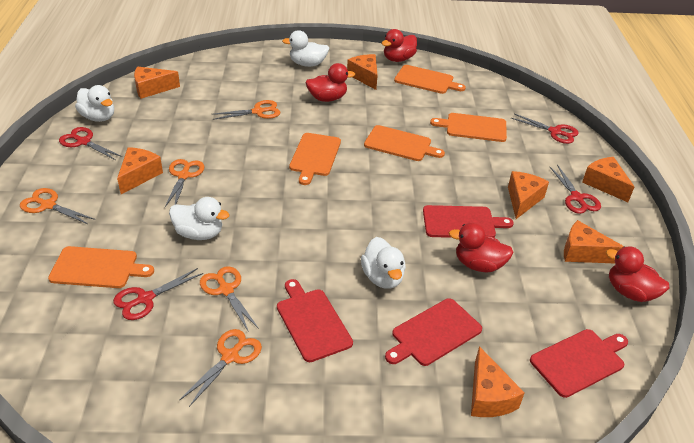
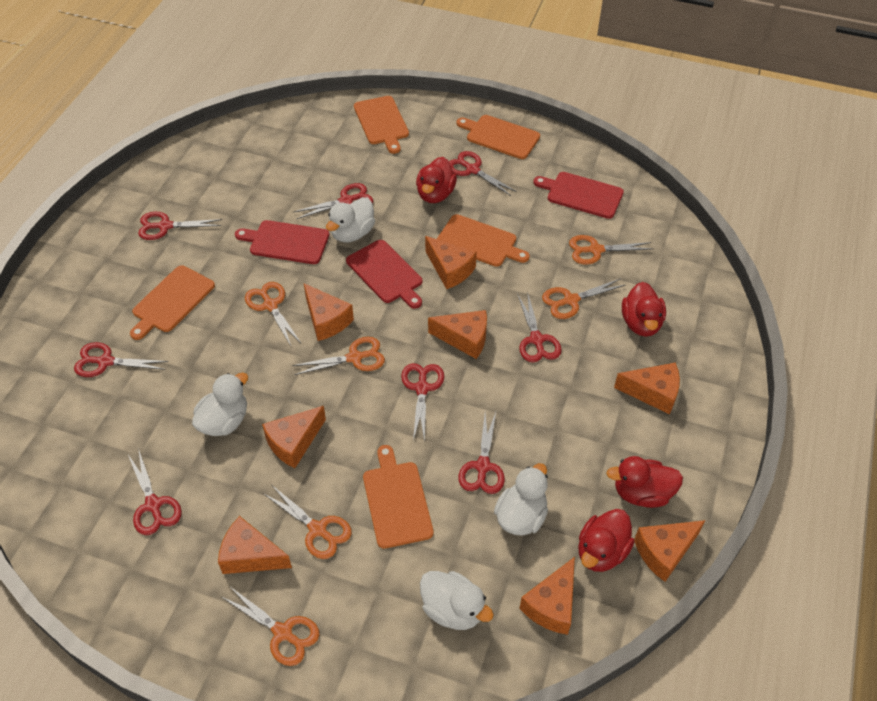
orange cheese: [117,147,163,194] [134,67,180,99] [347,54,378,90] [471,346,525,417] [508,171,549,219] [564,220,624,263] [582,157,634,202] = 7 -> [218,516,292,574] [262,406,326,468] [304,283,354,341] [425,236,477,289] [428,310,487,359] [519,557,575,635] [614,363,680,414] [634,520,705,582] = 8
orange scissors: [20,188,95,224] [165,159,205,207] [180,329,262,407] [200,266,259,332] [211,100,280,120] = 5 -> [222,587,320,666] [245,282,301,346] [263,485,352,559] [292,337,385,375] [542,278,625,319] [569,235,653,265] = 6
red cutting board: [277,279,353,362] [385,298,482,366] [423,205,514,238] [530,329,628,398] = 4 -> [235,220,329,264] [346,240,422,309] [533,172,624,219] = 3
red scissors: [59,127,122,160] [113,268,203,320] [511,114,579,144] [550,165,601,214] = 4 -> [74,342,168,377] [128,448,182,535] [138,212,222,240] [294,183,373,219] [401,363,444,442] [449,151,517,196] [458,412,505,494] [517,292,562,363] = 8

